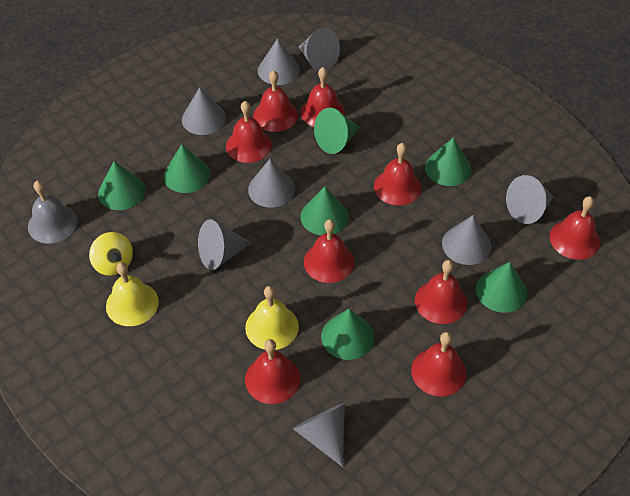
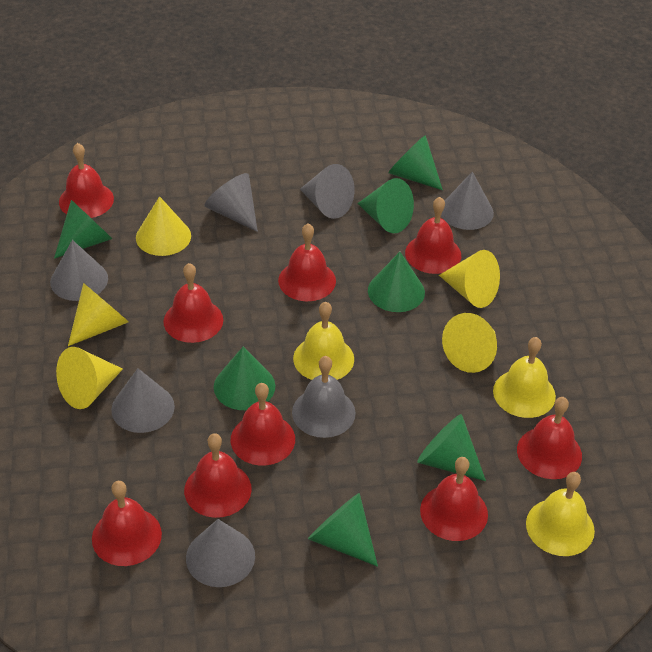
grey cone: [182,87,226,135] [198,219,252,270] [248,159,295,208] [258,38,300,85] [292,403,345,467] [299,28,340,71] [442,215,491,265] [506,175,554,224] = 8 -> [50,240,108,301] [111,368,175,433] [186,519,255,587] [204,173,258,232] [300,164,355,219] [441,172,494,230] = 6
yellow bell: [106,262,159,326] [245,286,299,350] = 2 -> [293,302,354,380] [493,337,556,418] [526,472,595,556] = 3
yellow cone: none = 0 -> [56,347,123,409] [68,283,129,346] [136,196,191,256] [439,250,500,308] [442,313,497,373] = 5
yellow spinning top: [89,232,133,276] = 1 -> none = 0

